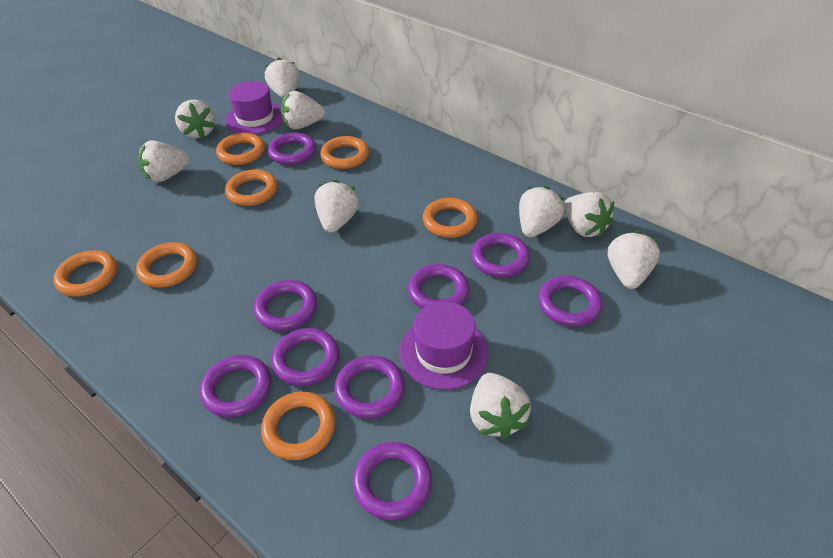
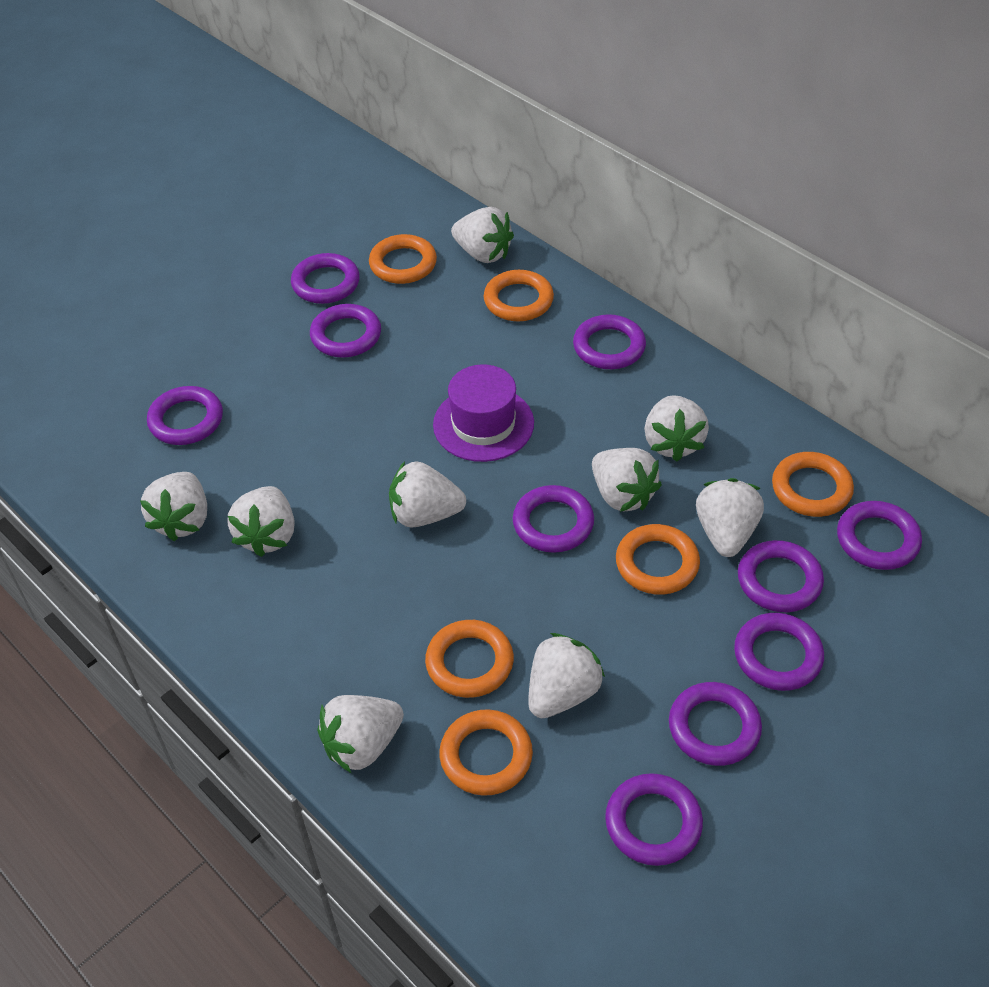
orange ring: [54,250,117,297] [136,242,197,288] [216,133,265,165] [225,169,277,206] [261,391,336,460] [320,136,369,169] [423,198,478,238] = 7 -> [369,234,437,284] [425,620,514,698] [439,709,533,796] [484,270,554,321] [616,524,700,595] [772,452,854,517] = 6
purple hat: [225,81,283,134] [400,301,488,390] = 2 -> [433,364,534,462] = 1
purple ring: [200,355,271,417] [254,280,317,331] [268,133,316,165] [271,328,339,386] [334,356,405,418] [353,442,432,520] [408,264,469,309] [471,233,530,277] [538,276,603,327] = 9 -> [147,386,223,445] [291,253,360,304] [310,304,381,358] [513,485,594,553] [573,314,646,369] [605,773,703,866] [669,682,762,766] [734,613,824,691] [738,540,824,612] [837,501,922,570] = 10

